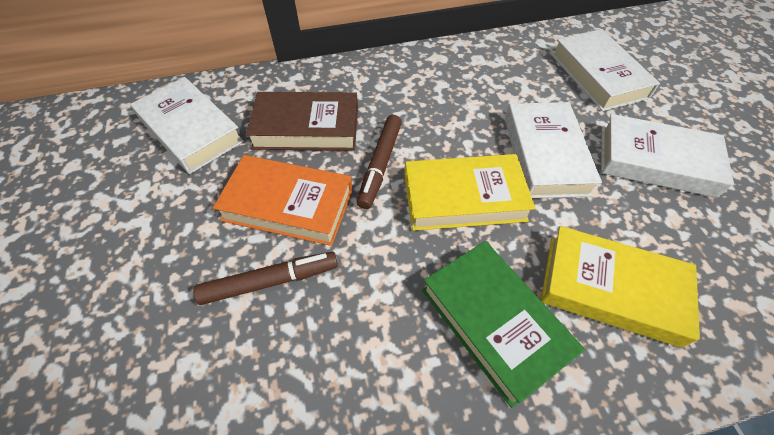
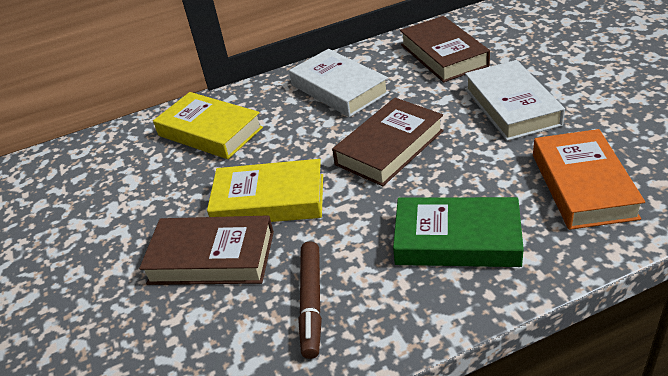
brown book: [245,92,358,151] = 1 -> [139,216,274,285] [332,98,444,186] [400,16,490,82] = 3
brown marker: [193,252,338,305] [357,115,402,209] = 2 -> [298,242,322,359] = 1
white book: [130,77,244,174] [505,102,602,198] [551,29,660,111] [601,114,734,198] = 4 -> [289,49,389,117] [465,60,565,141] = 2

